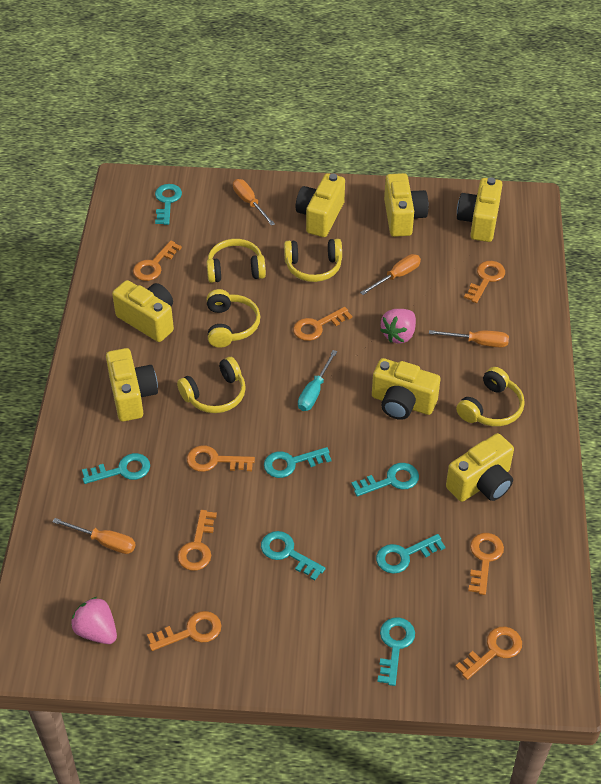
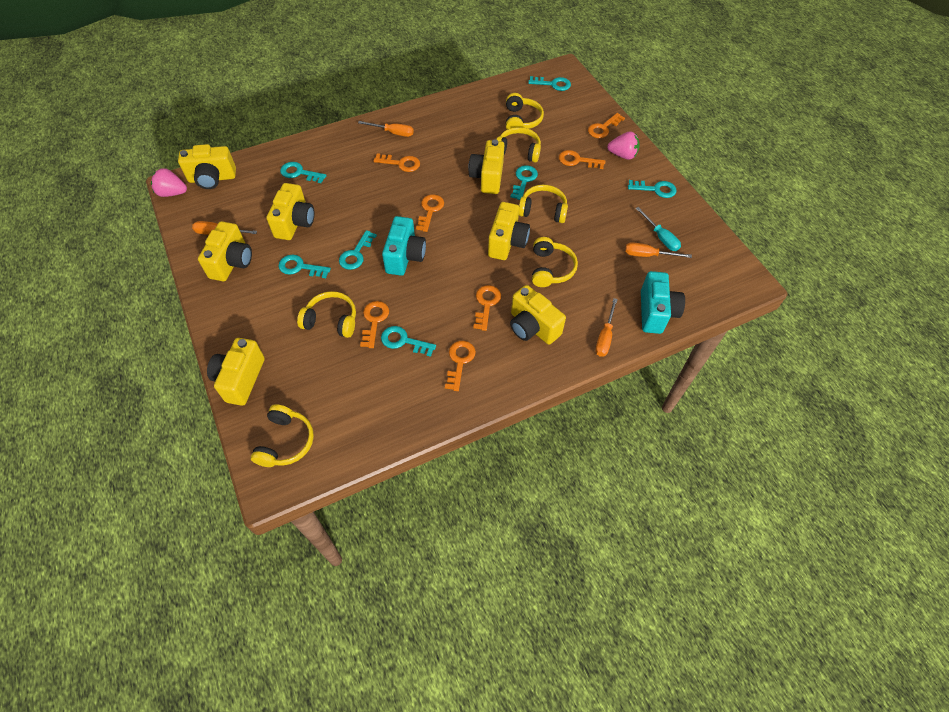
orange key: [133,241,182,281] [147,611,222,651] [178,510,217,571] [187,445,255,472] [293,307,352,341] [455,627,522,680] [464,261,505,303] [468,533,504,595] = 8 -> [360,301,389,348] [373,153,420,172] [416,194,444,232] [445,341,476,391] [473,285,501,331] [559,150,605,169] [588,113,625,138] = 7
turquoise camera: none = 0 -> [382,216,426,276] [641,271,685,334] = 2
yellow headphones: [177,357,246,413] [206,239,266,283] [207,289,260,348] [284,239,342,282] [456,367,525,426] = 5 -> [250,404,314,467] [297,291,356,338] [496,127,541,162] [506,93,544,134] [519,185,568,223] [532,237,578,287] = 6

